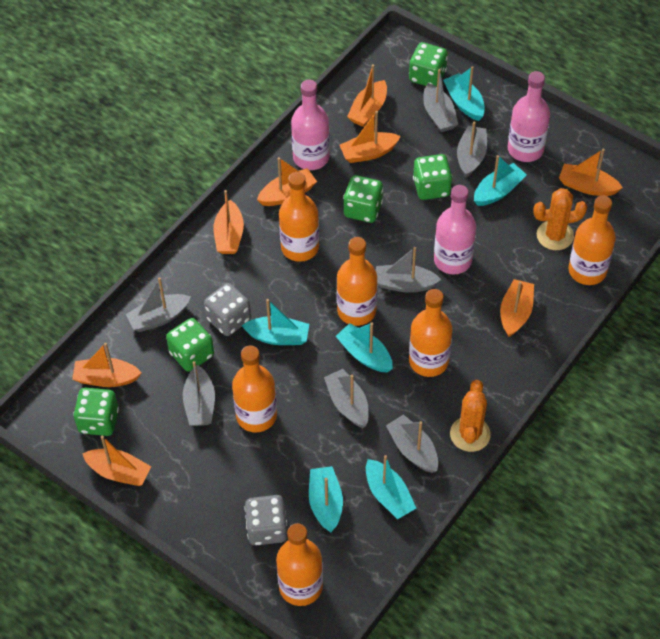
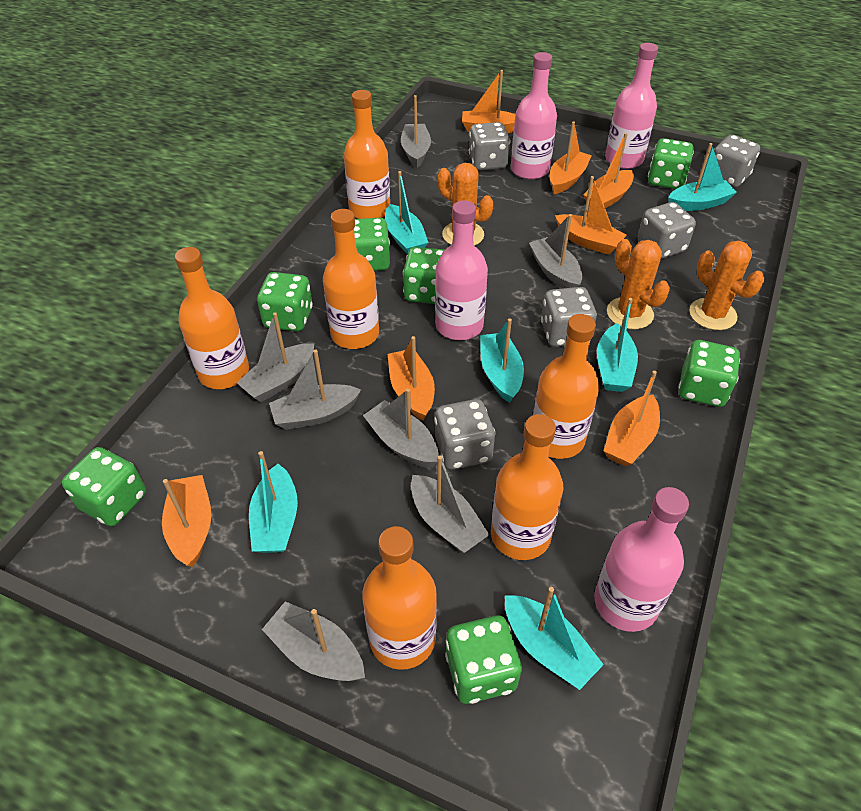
green dice: [73,388,119,436] [166,318,214,372] [343,175,383,223] [409,42,448,86] [413,154,452,200] = 5 -> [62,447,146,526] [257,272,313,331] [354,218,390,271] [403,247,444,304] [445,616,522,704] [648,138,694,189] [678,340,740,407] = 7
grey dice: [204,283,251,336] [244,495,287,545] = 2 -> [434,399,495,470] [469,122,510,171] [541,287,597,347] [638,202,696,259] [714,135,760,188] = 5
orange boat: [72,343,142,387] [82,436,151,486] [214,190,244,254] [257,157,317,206] [339,111,401,163] [347,64,387,127] [500,279,534,337] [559,149,623,196] = 8 -> [162,475,212,567] [388,336,435,420] [462,70,515,133] [550,121,592,194] [555,176,626,255] [584,133,634,208] [604,371,660,466] = 7
orange cactus: [450,380,491,452] [533,188,587,250] = 2 -> [437,163,493,246] [607,239,670,329] [689,240,764,330] = 3
pink bottle: [291,80,330,170] [434,185,476,274] [508,71,550,162] = 3 -> [435,200,488,340] [511,52,557,180] [594,487,689,632] [605,43,658,169] = 4

